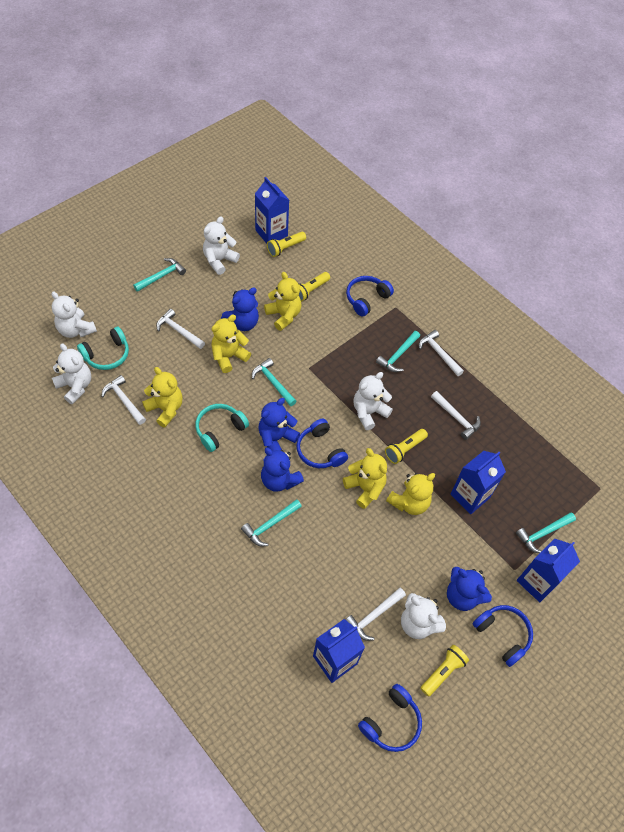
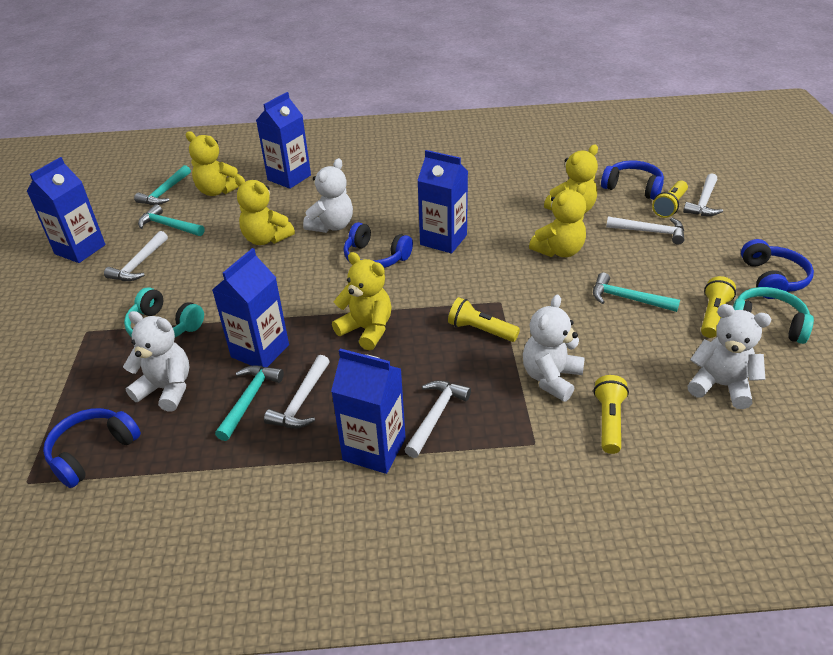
blue carton: [255,177,289,244] [313,619,365,683] [451,451,506,514] [517,539,580,602] = 4 -> [27,157,105,263] [212,248,289,367] [256,92,311,189] [331,348,406,474] [417,150,468,253] = 5
blue teddy bear: [221,287,259,331] [258,398,300,451] [261,448,304,492] [447,567,492,611] = 4 -> none = 0
turquoise hammer: [133,258,186,292] [241,499,302,546] [252,358,296,406] [376,331,420,372] [516,512,576,553] = 5 -> [134,165,191,205] [138,204,204,236] [215,366,284,441] [593,272,680,312] = 4
white teddy bear: [51,292,97,338] [52,344,91,404] [203,216,240,275] [353,372,393,430] [401,593,446,639] = 5 -> [123,311,189,412] [303,158,353,233] [523,295,585,402] [687,304,771,409] = 4

